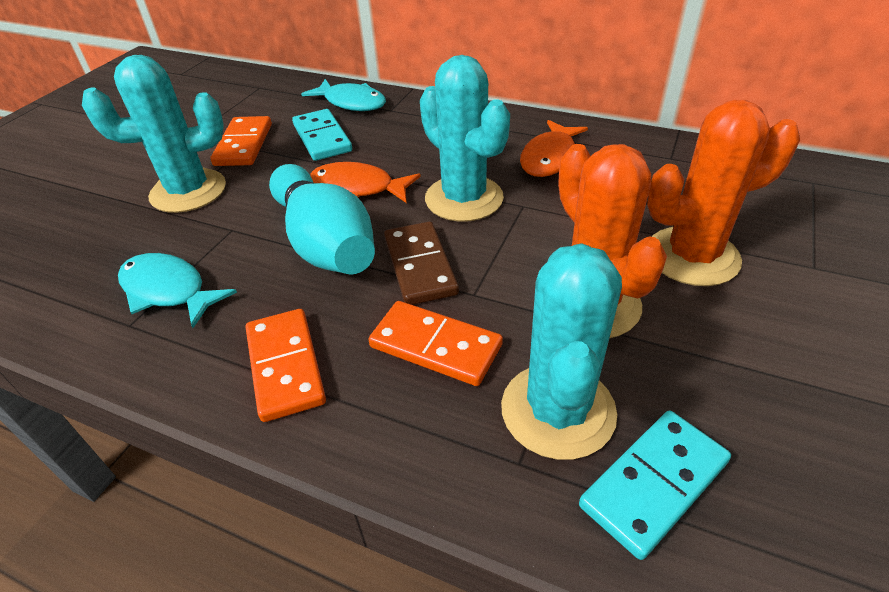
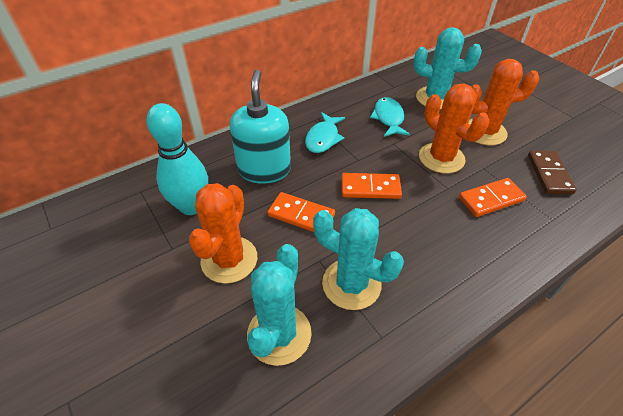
orange cactus: [558,144,667,338] [647,100,800,286] = 2 -> [189,183,257,284] [419,83,489,174] [468,59,539,146] = 3
orange fish: [310,162,421,203] [520,120,588,177] = 2 -> none = 0
turquoise domino: [292,109,352,161] [579,410,731,560] = 2 -> none = 0
turquoise soap dispenser: none = 0 -> [230,70,291,184] = 1

